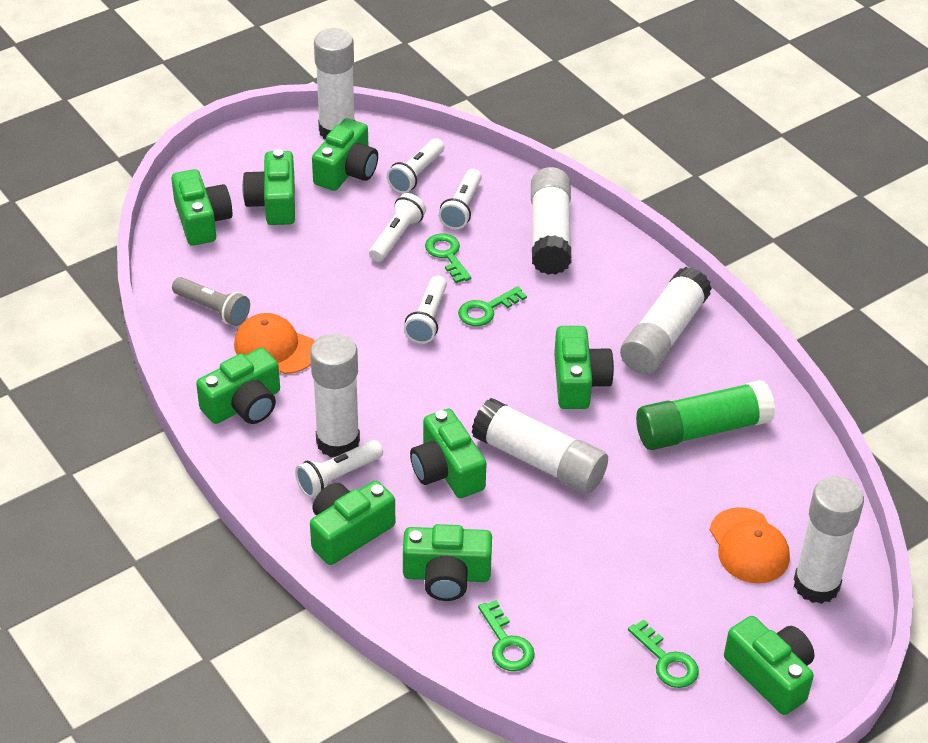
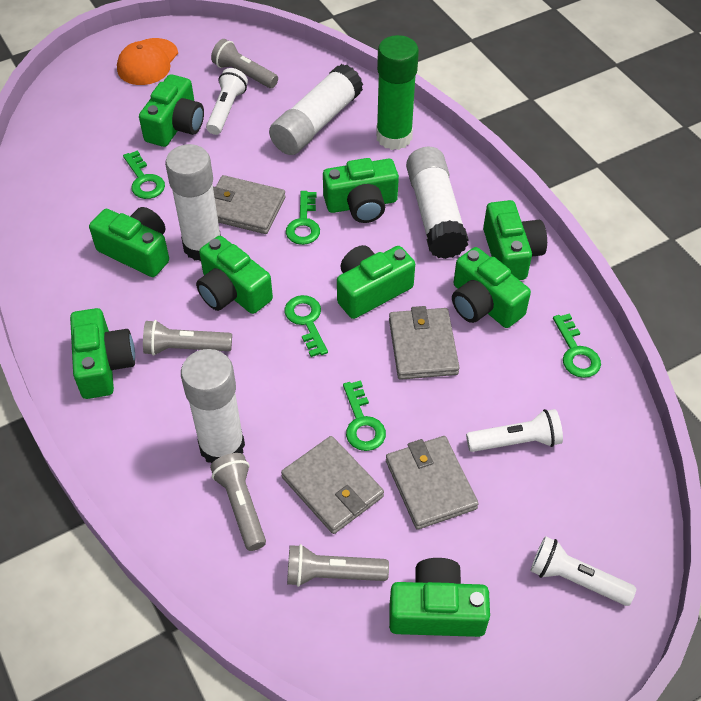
green key: [425,233,471,283] [458,286,527,326] [478,600,535,671] [628,619,699,688] = 4 -> [123,150,165,199] [285,295,328,357] [286,191,320,245] [343,380,386,451] [553,313,601,378] = 5
grey flashlight: [172,277,250,326] = 1 -> [143,320,232,356] [210,453,266,551] [211,39,278,88] [287,544,389,587] = 4
grey wallet: none = 0 -> [213,175,286,234] [281,436,384,534] [386,436,479,530] [389,306,460,380] = 4
orange cap: [234,313,315,374] [710,507,790,583] = 2 -> [117,38,178,85] = 1
white flashlight: [295,440,383,498] [369,193,426,262] [387,138,444,193] [404,276,447,344] [439,169,482,229] = 5 -> [206,68,248,135] [466,409,563,452] [530,536,636,606] = 3
white glue stick: [310,334,360,457] [314,28,355,139] [472,398,608,493] [531,167,571,275] [620,267,712,374] [794,476,864,604] = 6 -> [165,144,221,261] [181,349,245,463] [269,64,363,155] [406,146,469,259] = 4

